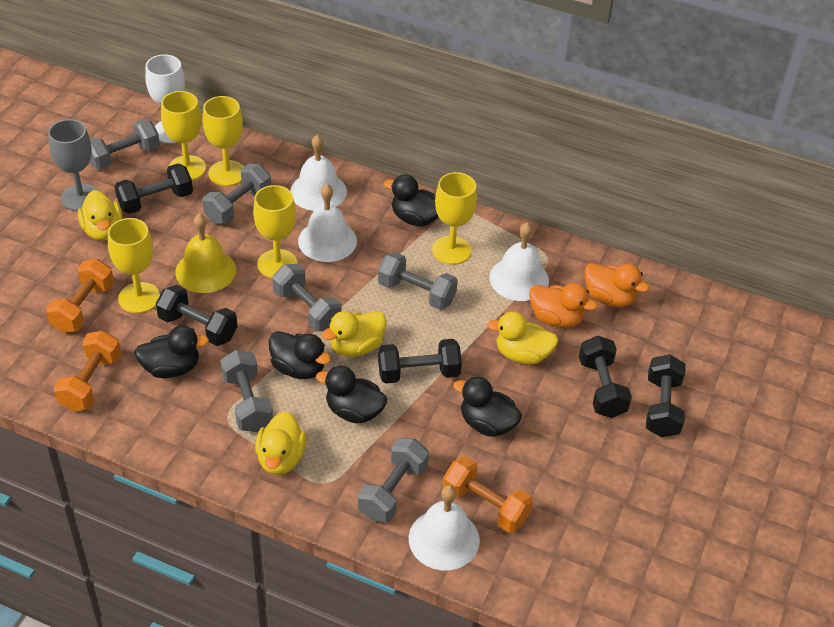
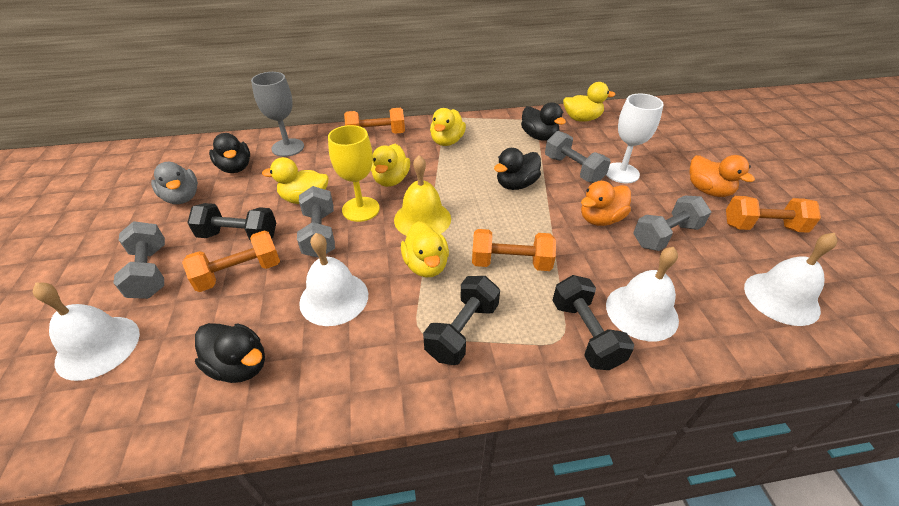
black duck: [134,326,209,378] [269,331,331,379] [316,366,387,423] [384,174,438,227] [453,377,522,437] = 5 -> [195,323,265,383] [209,133,250,173] [494,148,541,190] [521,102,566,141] = 4
black dumbbell: [115,163,193,214] [156,285,238,346] [378,339,462,384] [579,336,632,418] [646,354,685,437] = 5 -> [187,203,276,241] [423,276,500,365] [552,275,634,370] = 3
grey duck: none = 0 -> [151,162,198,204] = 1
grey dumbbell: [90,119,160,170] [202,164,271,224] [220,350,273,432] [273,264,342,332] [358,438,429,522] [378,252,458,310] = 6 -> [114,221,165,299] [297,186,335,258] [545,131,610,183] [633,195,711,251] = 4
orange dumbbell: [46,259,114,333] [54,330,121,412] [443,456,533,533] = 3 -> [182,230,280,292] [344,108,405,134] [472,229,556,271] [726,196,821,233] = 4
yellow duck: [78,190,122,241] [255,411,306,475] [322,311,386,357] [487,312,559,364] = 4 -> [262,157,328,204] [371,144,410,187] [401,221,449,277] [430,108,466,146] [563,82,615,122] = 5
yellow goblet: [108,218,160,313] [161,91,206,180] [203,96,244,186] [253,185,298,278] [432,172,477,265] = 5 -> [328,125,380,222] = 1

